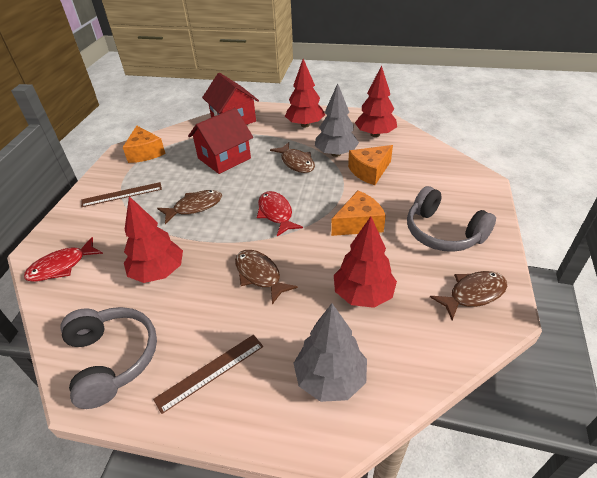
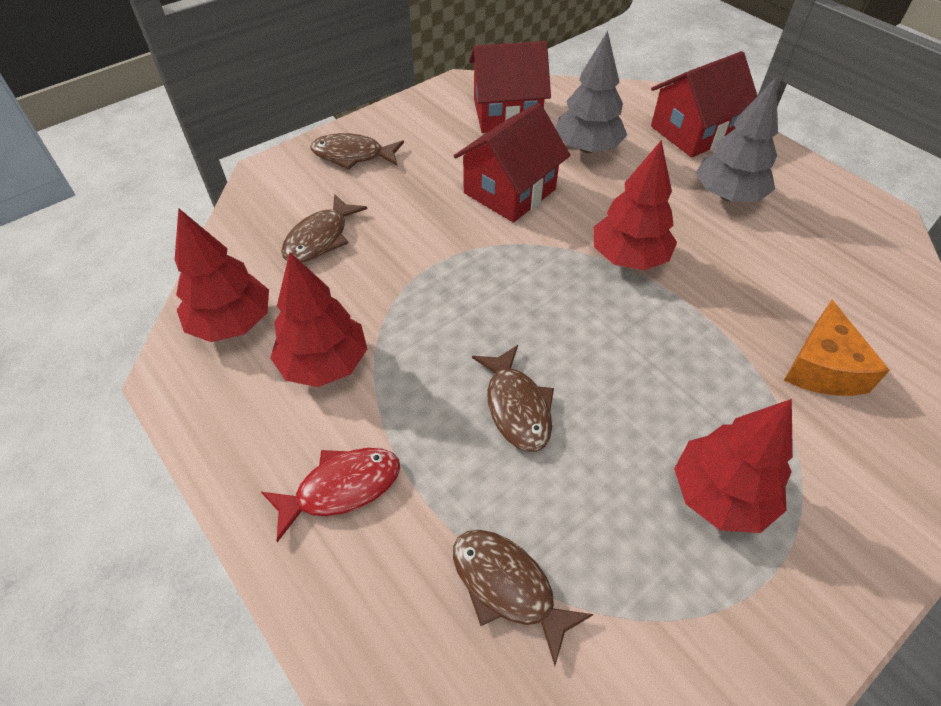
brown ruler: [81,182,162,207] [153,335,263,414] = 2 -> none = 0
grey headphones: [61,307,157,409] [407,186,496,252] = 2 -> none = 0
orange cheese: [122,125,165,163] [331,191,386,236] [348,145,393,185] = 3 -> [784,300,890,396] = 1
red fish: [24,237,103,282] [257,191,303,236] = 2 -> [261,448,400,542] = 1
red house: [188,108,253,174] [202,73,259,125] = 2 -> [454,103,570,223] [469,41,551,133] [651,51,757,158] = 3

